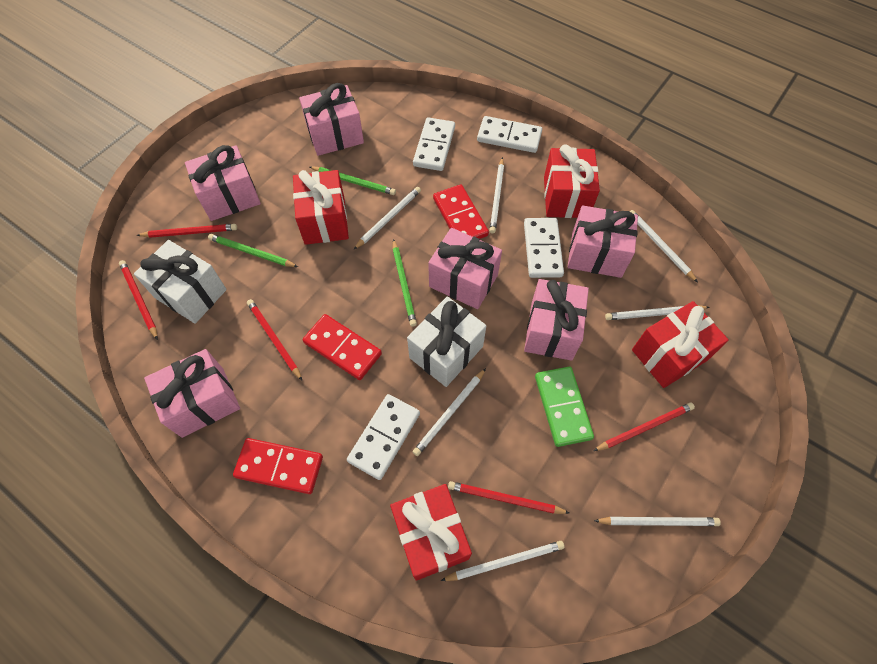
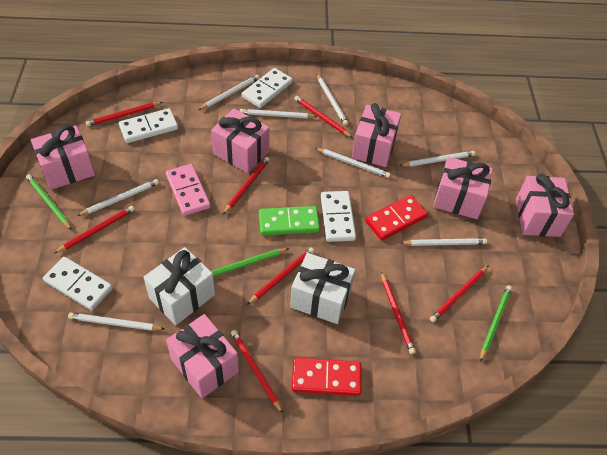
pink domino: none = 0 -> [166,164,211,216] = 1
red domino: [233,438,323,494] [303,314,382,380] [433,184,489,239] = 3 -> [292,358,361,396] [365,195,428,240] = 2
red gift: [293,170,349,245] [390,484,472,581] [544,144,600,218] [632,301,729,388] = 4 -> none = 0
red pencil: [119,260,158,340] [136,224,237,238] [247,299,302,380] [448,481,569,514] [594,403,695,451] = 5 -> [54,206,135,253] [86,102,163,126] [223,157,270,214] [231,330,283,414] [247,248,314,305] [294,96,353,138] [381,271,416,354] [430,265,489,322] = 8
white pencil: [353,187,421,250] [413,368,486,456] [441,541,565,581] [489,157,504,233] [594,517,721,526] [605,305,710,320] [629,210,698,282] = 7 -> [68,313,164,331] [77,179,159,216] [199,75,260,110] [240,109,318,118] [315,148,391,178] [317,74,348,125] [399,151,475,167] [401,238,487,246] = 8

